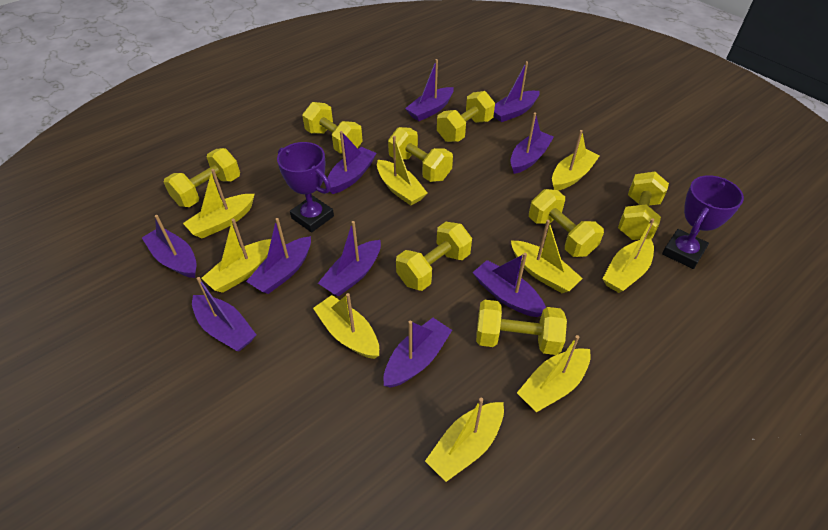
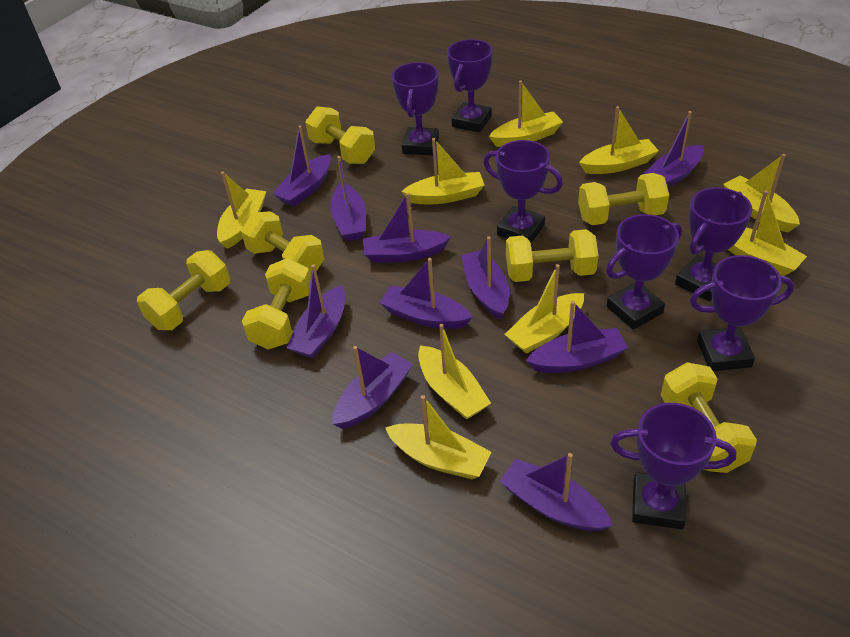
purple trophy: [277,142,334,233] [662,175,744,269] = 2 -> [392,62,439,155] [447,39,493,132] [483,140,563,243] [606,214,682,330] [610,403,736,529] [675,187,752,301] [690,255,794,371] = 7
yellow dumbbell: [164,148,240,207] [302,102,363,154] [388,127,453,182] [396,222,472,291] [437,91,495,142] [476,300,567,355] [529,189,604,257] [618,172,669,240] = 8 -> [137,250,230,330] [241,211,324,277] [242,258,311,350] [305,107,375,164] [506,229,599,282] [578,173,669,225] [661,362,757,473] = 7

